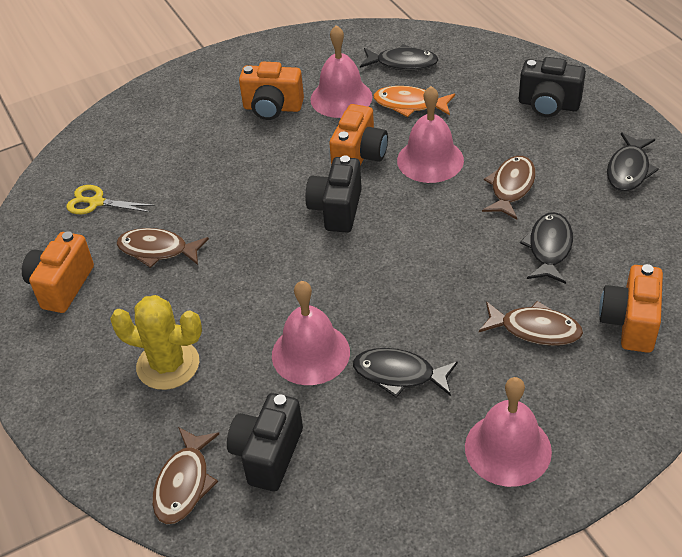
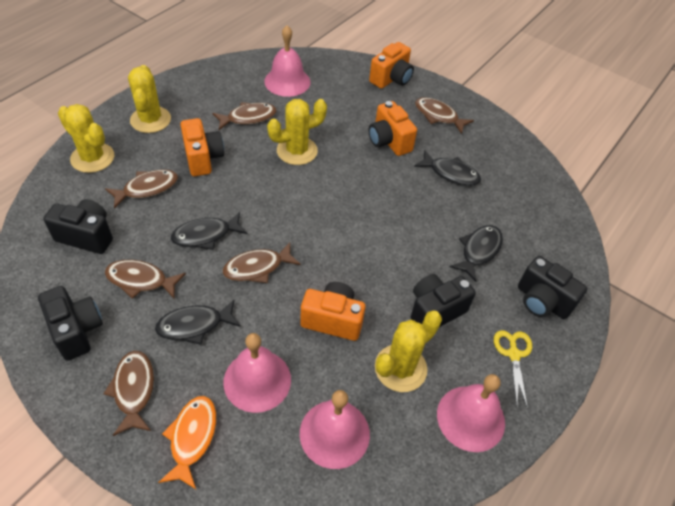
black camera: [227,393,303,491] [305,155,362,233] [519,57,586,117] = 3 -> [38,286,103,361] [43,199,113,254] [410,274,476,327] [518,256,588,319] = 4
brown fish: [116,228,209,268] [152,427,219,524] [479,301,583,346] [482,156,536,219] = 4 -> [103,350,154,436] [105,169,178,209] [105,260,186,299] [213,102,277,130] [223,242,301,283] [415,97,474,134] = 6
yellow cactus: [110,295,202,390] = 1 -> [58,104,114,173] [128,65,171,133] [267,99,327,165] [375,311,442,392] = 4

